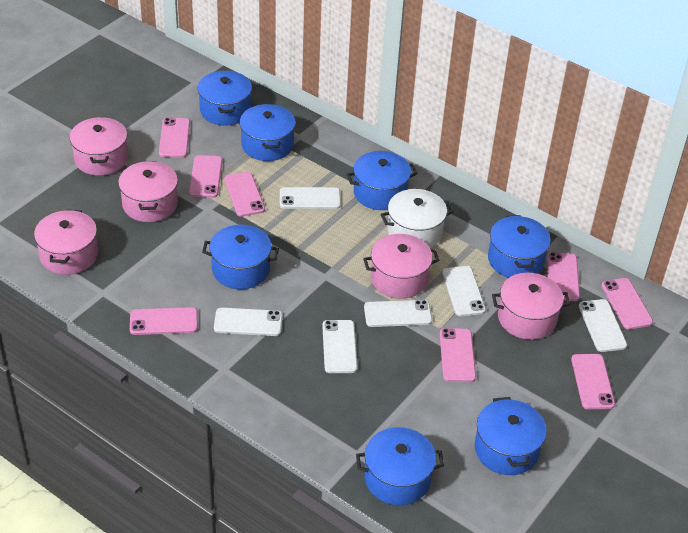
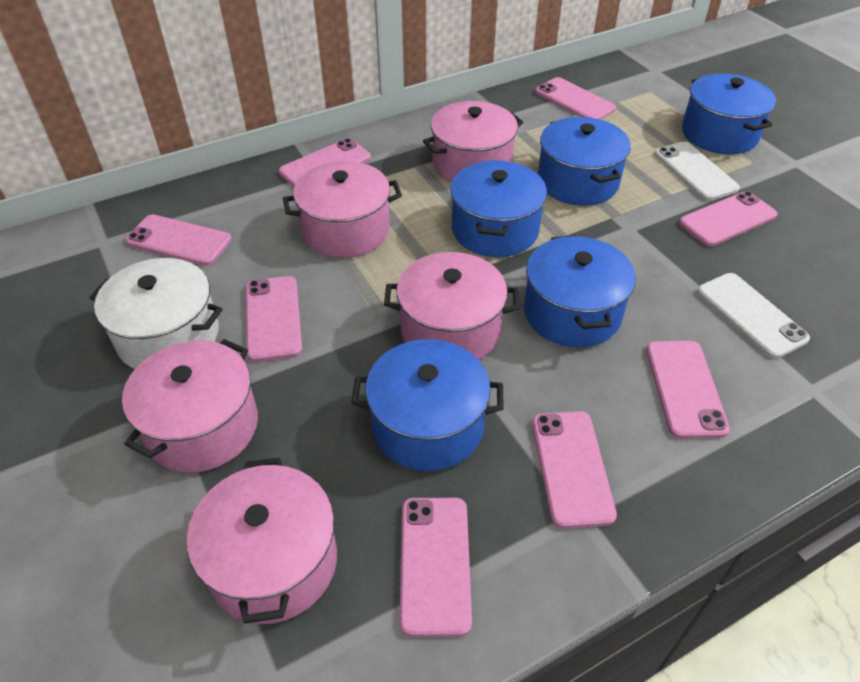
blue pot: [198,71,252,126] [202,225,279,289] [240,104,296,161] [346,151,418,210] [356,427,444,505] [475,397,547,475] [488,215,551,278] = 7 -> [351,339,504,471] [450,160,547,257] [524,235,636,347] [538,117,631,206] [682,73,776,154] = 5
white phone: [214,308,283,336] [280,187,341,209] [322,320,358,373] [364,300,432,327] [442,266,486,316] [579,299,627,352] = 6 -> [654,141,740,201] [697,273,810,359] = 2

